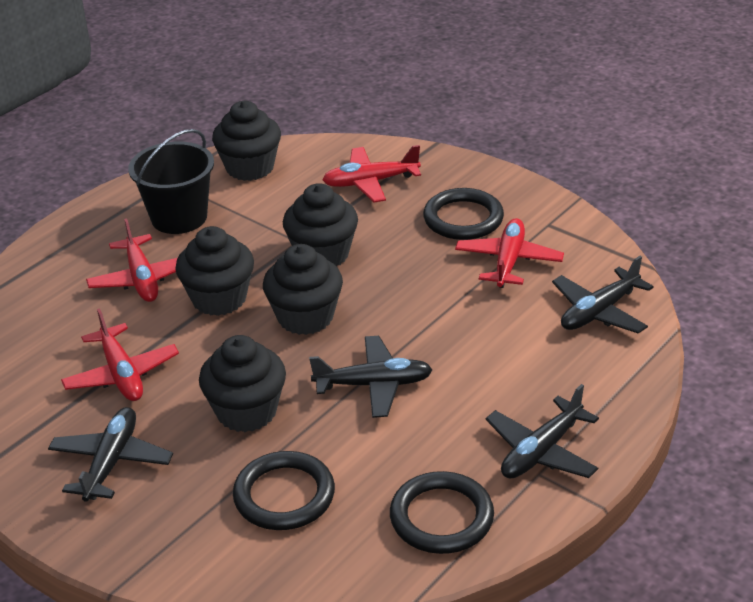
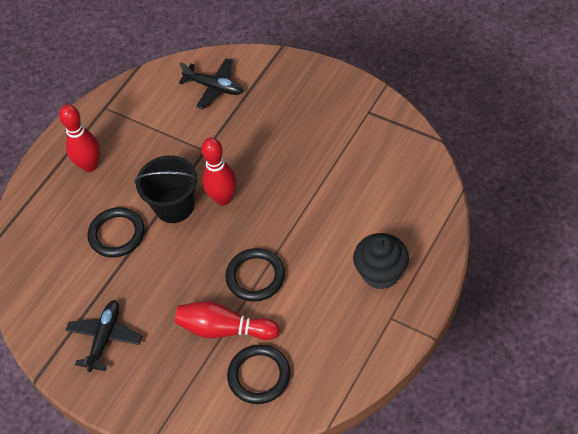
black cupcake: [175,226,254,316] [199,335,286,432] [212,101,281,181] [263,244,343,335] [283,183,358,266] = 5 -> [353,233,409,290] = 1
black plane: [48,407,173,502] [309,336,433,418] [486,384,599,478] [552,256,654,334] = 4 -> [65,300,142,372] [179,58,243,109] = 2
red bowling pin: none = 0 -> [59,104,100,172] [175,301,280,340] [201,138,237,205] = 3
red plane: [61,308,179,401] [86,218,177,302] [322,145,421,202] [455,218,564,288] = 4 -> none = 0

